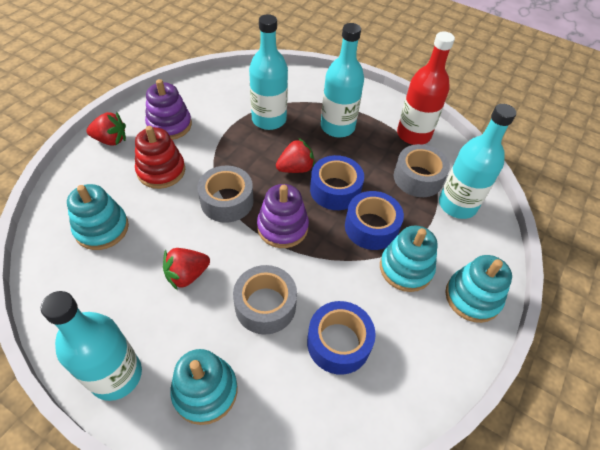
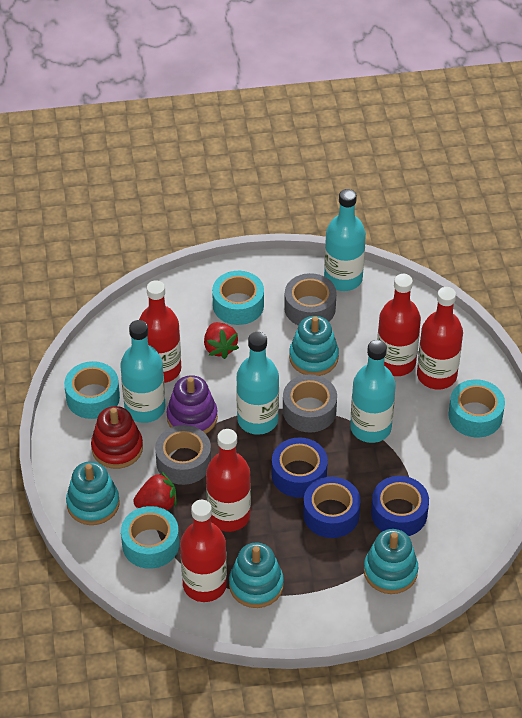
purple stacking toy: [145,79,192,140] [257,184,309,248] = 2 -> [167,375,218,434] = 1
red bottle: [397,32,455,145] = 1 -> [139,280,181,383] [180,500,227,602] [206,429,251,532] [377,274,421,376] [417,287,463,389] = 5
red strawberry: [86,112,126,145] [163,248,210,290] [276,138,315,173] = 3 -> [133,472,177,510] [204,322,239,359] = 2
turquoise tape: none = 0 -> [64,361,120,419] [121,506,179,569] [212,271,264,325] [448,379,505,437] = 4

